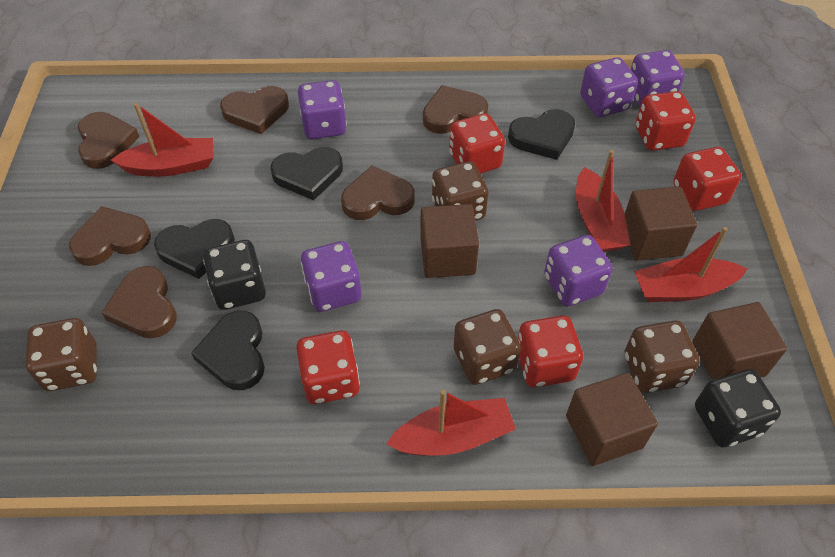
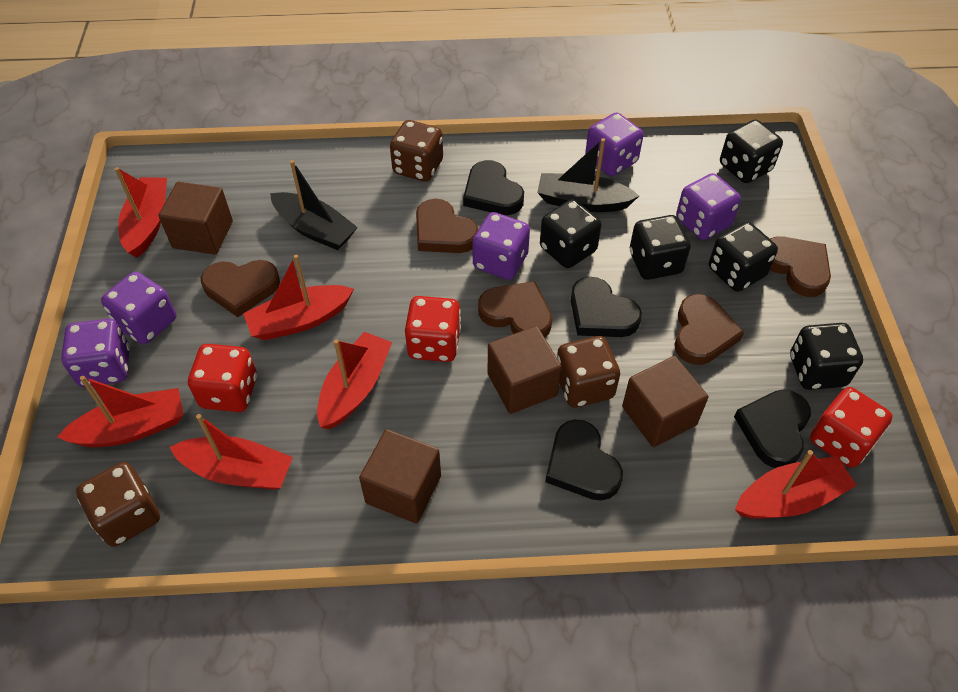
black boat: none = 0 -> [270,160,358,250] [537,138,639,212] = 2
black dice: [203,240,266,310] [695,369,781,447] = 2 -> [540,199,601,268] [630,215,691,280] [709,222,778,292] [720,120,783,183] [790,323,863,390] = 5
brown dice: [25,318,97,391] [432,161,488,221] [454,309,521,385] [625,320,700,393] = 4 -> [76,462,160,547] [390,120,443,182] [557,336,620,408] = 3
brown heart: [69,206,151,266] [78,112,139,169] [102,266,177,338] [220,86,289,134] [341,165,415,220] [423,85,488,134] = 6 -> [201,260,280,317] [416,199,478,253] [478,281,552,338] [674,294,744,365] [770,236,831,297] = 5
red boat: [111,103,213,177] [386,390,516,455] [576,150,630,252] [634,227,747,302] = 4 -> [57,376,184,447] [115,167,167,258] [170,414,293,490] [243,255,354,340] [317,332,392,429] [735,450,857,519] = 6
red dice: [296,330,360,404] [449,113,505,174] [518,315,583,388] [636,91,696,151] [673,147,741,211] = 5 -> [188,344,257,412] [405,296,461,362] [810,387,893,468] = 3

